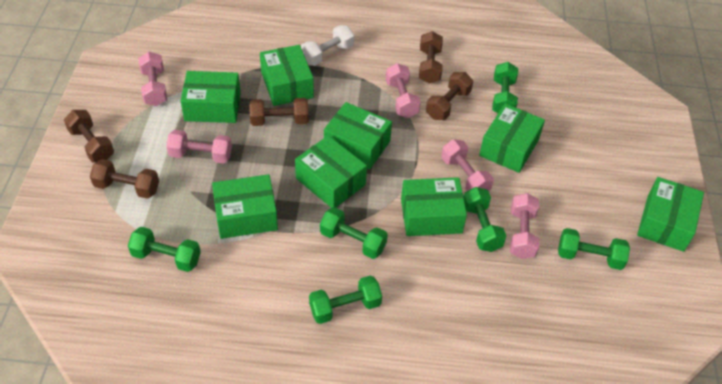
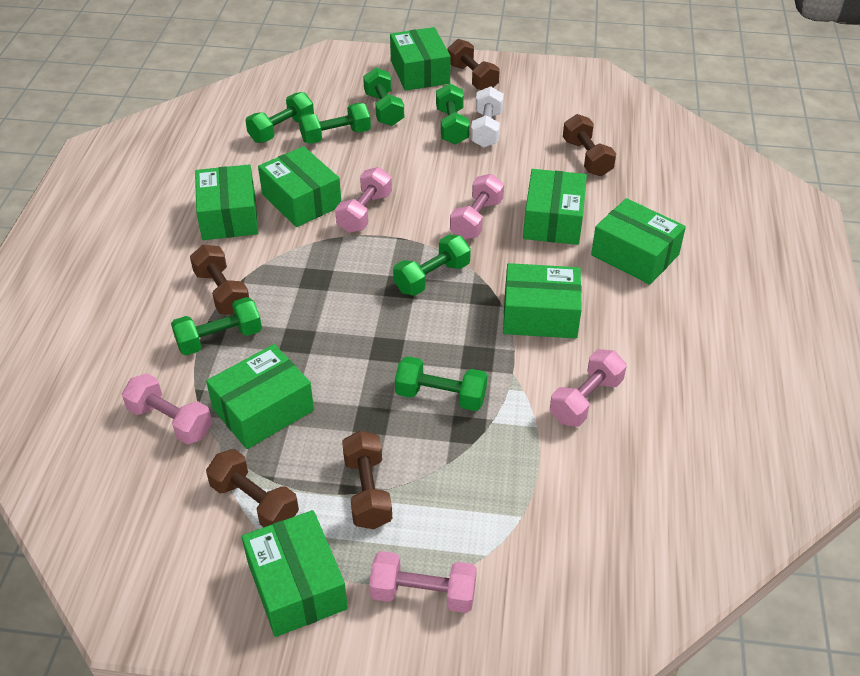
green dumbbell: [128,227,201,272] [309,275,382,324] [320,207,388,259] [464,187,506,252] [492,62,518,113] [558,228,630,270] = 6 -> [171,297,262,356] [245,92,314,143] [298,103,371,144] [363,68,404,126] [393,235,471,296] [395,356,487,411] [436,83,470,145] = 7

